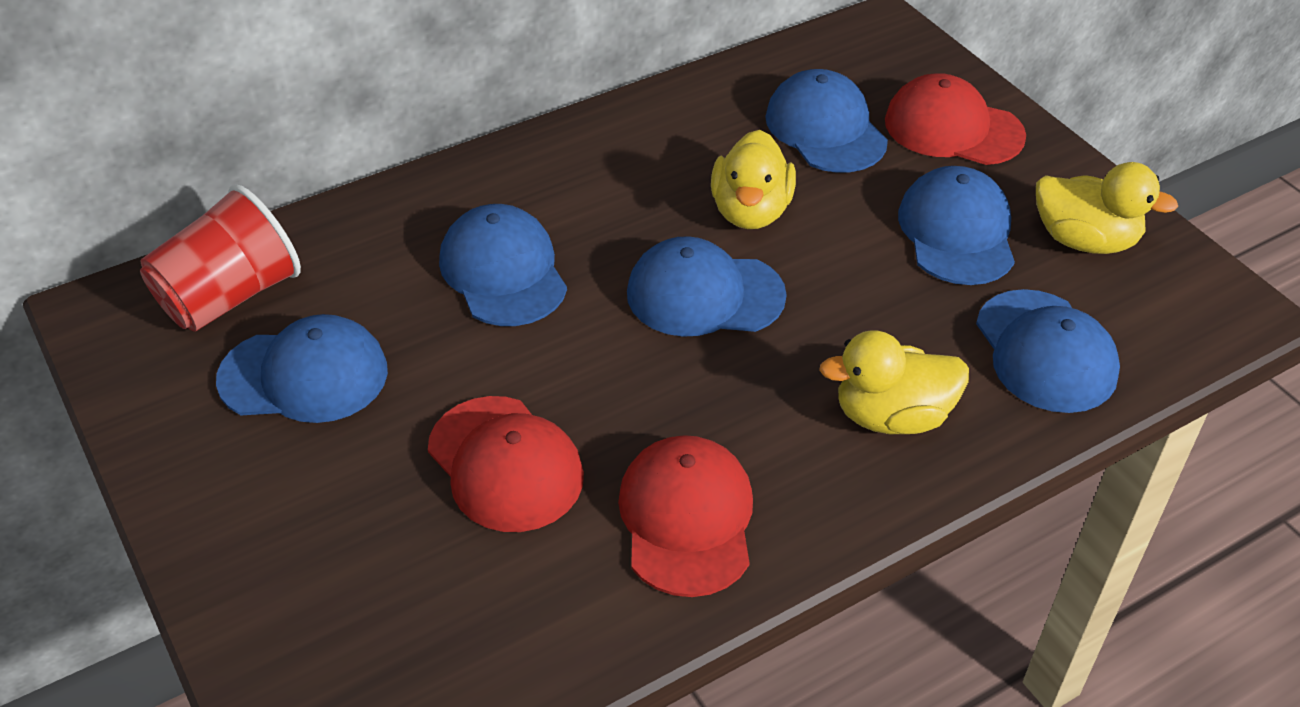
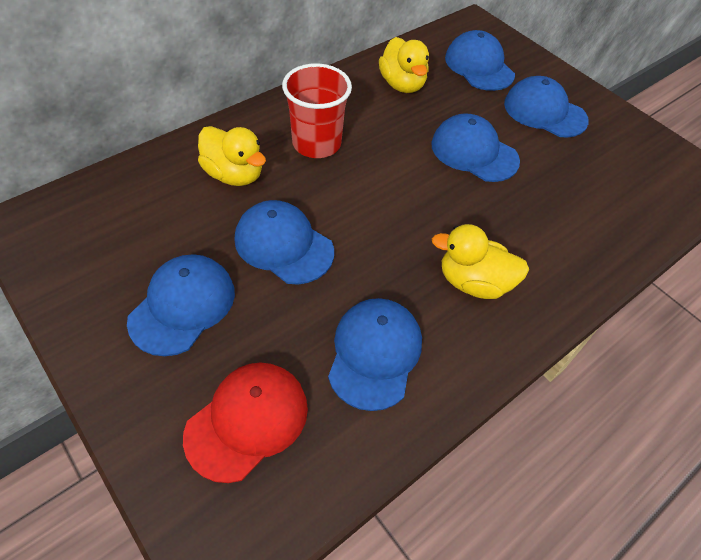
red cap: [428,396,584,532] [618,435,753,597] [885,73,1026,165] = 3 -> [183,362,308,483] = 1

